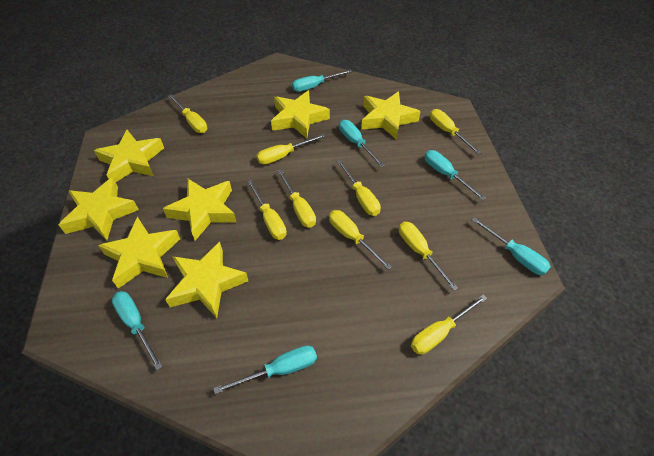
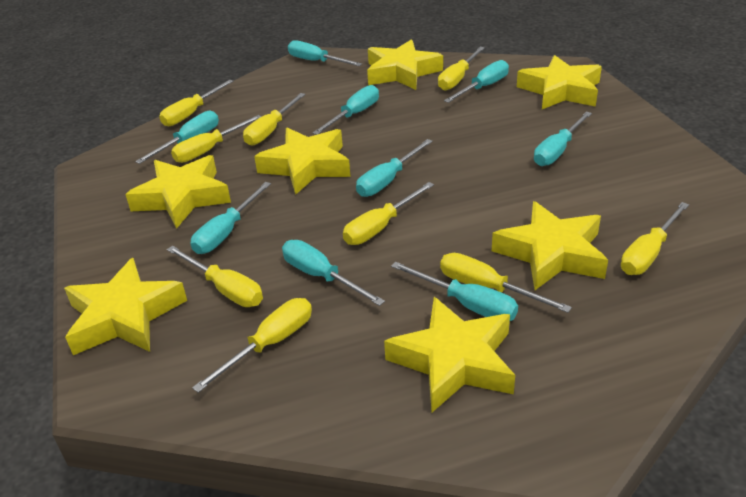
turquoise screwdriver: [112,291,163,370] [214,345,317,394] [292,69,352,92] [339,120,385,167] [425,150,486,200] [472,217,551,275] = 6 -> [135,110,219,164] [191,182,271,254] [282,240,385,306] [288,40,362,66] [313,85,379,135] [356,139,433,197] [391,262,518,321] [444,60,509,103] [534,111,592,166] = 9

